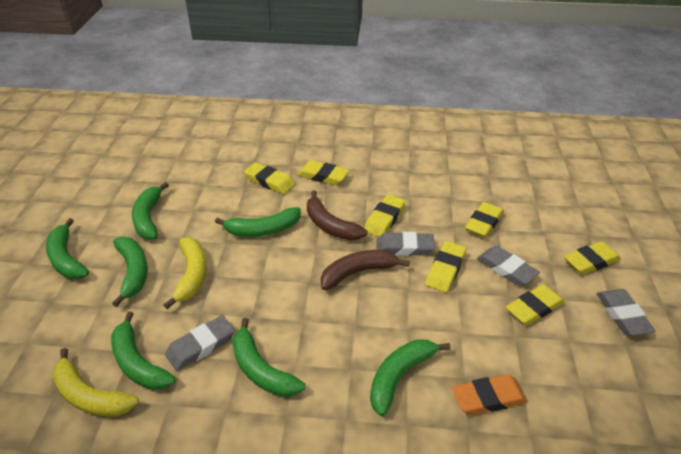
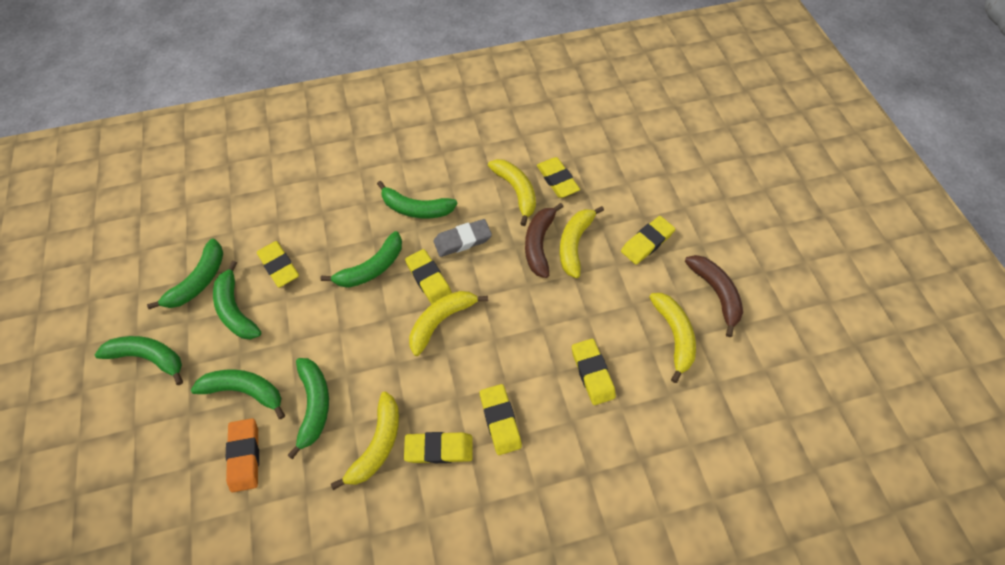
grey eraser: [165,315,235,371] [377,232,435,256] [477,246,540,286] [597,289,656,336] = 4 -> [433,219,492,257] = 1
yellow banana: [52,348,138,416] [164,237,206,309] = 2 -> [331,392,399,490] [409,291,488,356] [488,159,536,226] [560,206,604,278] [649,293,696,383] = 5

